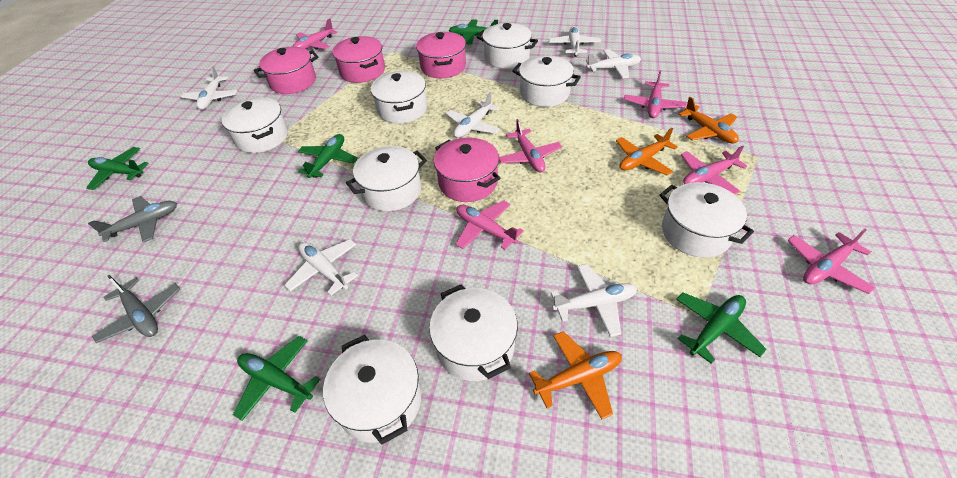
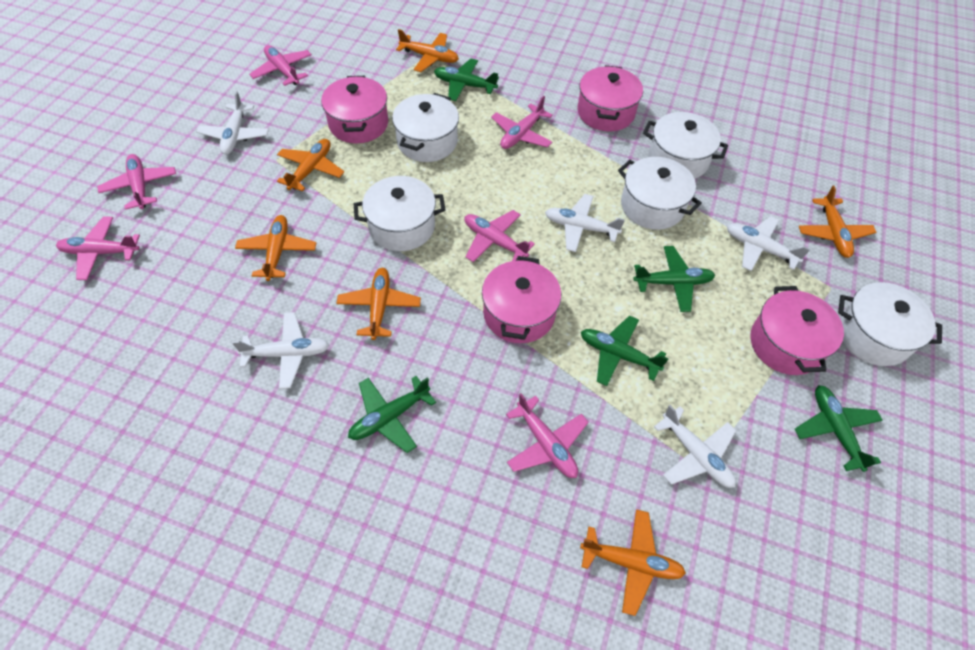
grey plane: [88,196,177,243] [92,275,180,343] = 2 -> none = 0
orange plane: [529,331,622,419] [616,128,678,175] [679,97,739,144] = 3 -> [235,215,316,281] [277,139,344,191] [336,268,421,340] [396,29,459,72] [580,509,686,616] [799,186,876,258] = 6
white plane: [181,66,237,110] [284,239,358,295] [446,92,500,138] [549,26,601,57] [551,264,637,337] [586,49,641,79] = 6 -> [196,91,269,155] [232,312,329,389] [545,194,625,252] [654,405,736,488] [727,216,810,271] = 5
white pot: [222,97,288,153] [323,335,421,445] [346,146,427,211] [371,71,427,124] [429,284,518,381] [477,23,538,69] [512,55,581,107] [659,182,754,258] = 8 -> [354,176,445,251] [392,93,459,162] [618,157,702,230] [643,112,728,179] [838,282,942,366] = 5

